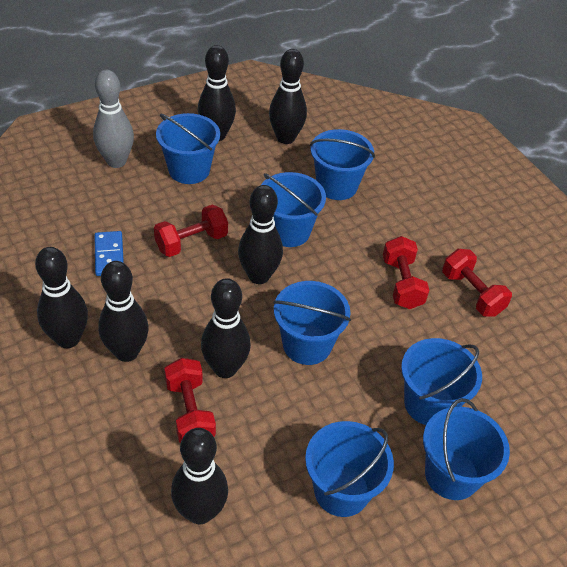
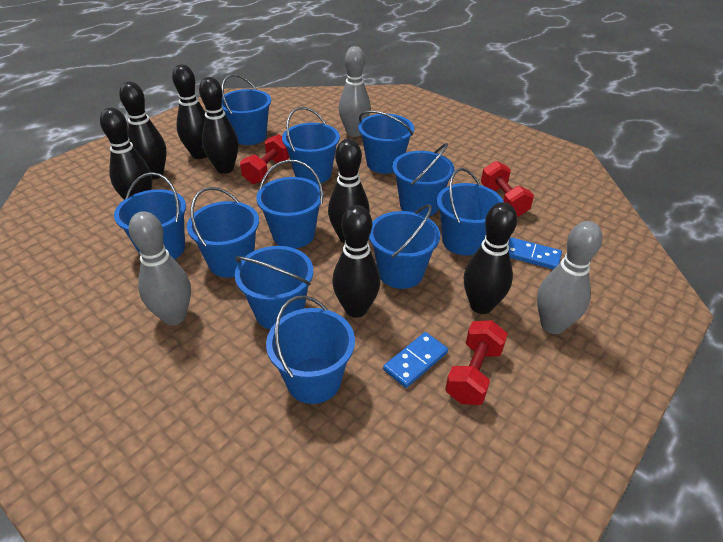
blue bucket: [156,113,220,184] [261,172,326,247] [273,281,351,365] [305,421,394,517] [310,129,375,200] [401,338,482,425] [423,398,510,500] = 7 -> [114,172,186,259] [187,187,259,278] [222,74,271,145] [235,246,313,329] [256,160,323,248] [266,295,355,404] [282,107,340,184] [358,111,414,174] [369,204,440,289] [392,143,455,216] [437,168,504,255] = 11
blue domino: [95,231,124,276] = 1 -> [383,332,448,388] [508,237,562,270] = 2
grey bowling pin: [93,70,134,168] = 1 -> [129,211,191,325] [339,46,371,137] [537,221,603,334] = 3
red dumbbell: [154,205,228,257] [164,358,216,443] [383,236,429,309] [442,249,512,317] = 4 -> [240,134,289,184] [445,320,508,405] [481,161,534,217] = 3

